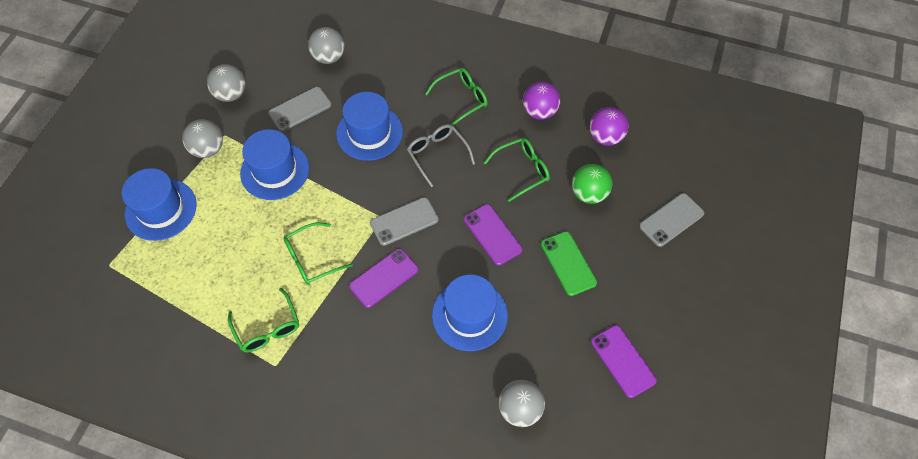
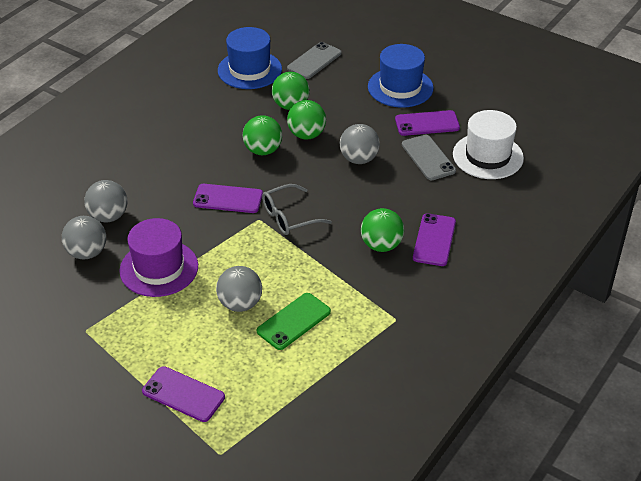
blue hat: [121,168,197,241] [240,129,309,200] [336,92,403,161] [432,274,508,351] = 4 -> [218,27,282,89] [368,44,434,108] = 2
green ball: [572,164,612,204] = 1 -> [243,115,282,155] [272,72,310,110] [287,100,326,139] [361,208,404,252] = 4
green glasses: [228,288,299,352] [284,222,353,285] [425,68,488,126] [484,138,550,202] = 4 -> none = 0
grey phone: [268,87,332,131] [370,197,439,246] [639,193,704,247] = 3 -> [287,42,342,79] [402,135,456,180] = 2
purple ball: [523,82,560,120] [589,107,628,146] = 2 -> none = 0
purple hat: none = 0 -> [119,218,198,297] = 1
purple phone: [349,248,419,308] [464,204,523,266] [591,325,657,398] = 3 -> [142,366,225,422] [193,184,263,213] [395,110,460,136] [413,213,456,266] = 4
white hat: none = 0 -> [453,110,524,179] = 1

